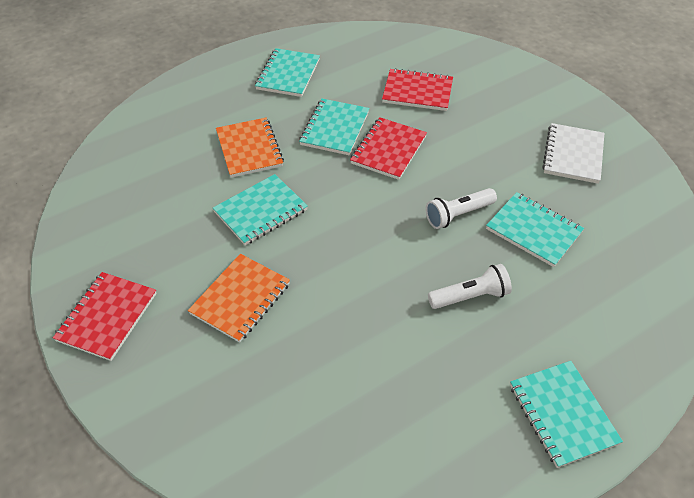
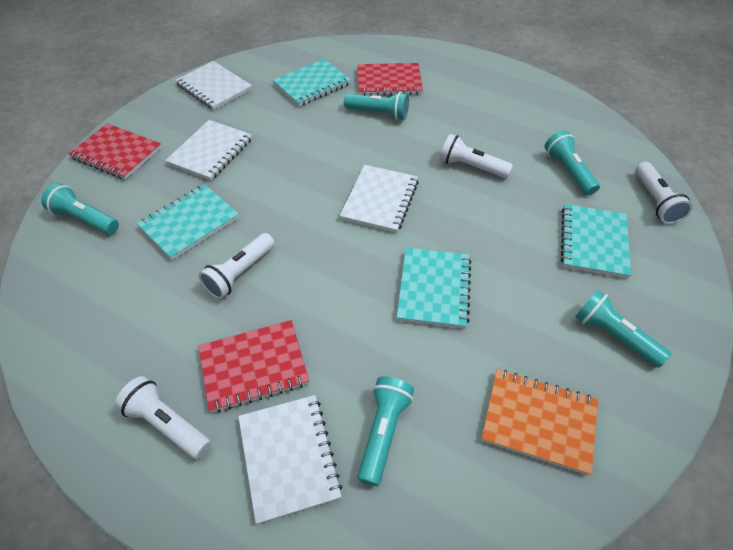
orange notebook: [188,254,290,343] [216,118,284,178] = 2 -> [481,369,598,475] = 1
turquoise flashlight: none = 0 -> [41,183,119,234] [344,92,409,120] [358,376,414,486] [545,130,600,195] [575,290,671,367] = 5
turquoise notebook: [213,174,308,245] [255,48,320,97] [299,98,369,155] [486,192,584,267] [510,361,623,468] = 5 -> [137,184,239,260] [273,59,351,106] [397,248,471,329] [561,204,631,279] = 4
white flashlight: [426,188,497,229] [428,264,512,309] = 2 -> [115,376,211,459] [199,233,275,299] [440,134,513,178] [636,162,693,224] = 4
white notebook: [542,123,604,184] = 1 -> [165,120,252,181] [175,61,252,110] [238,395,342,524] [340,165,419,233] = 4

